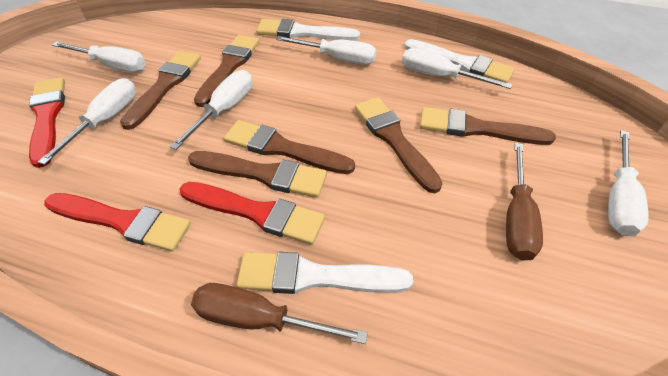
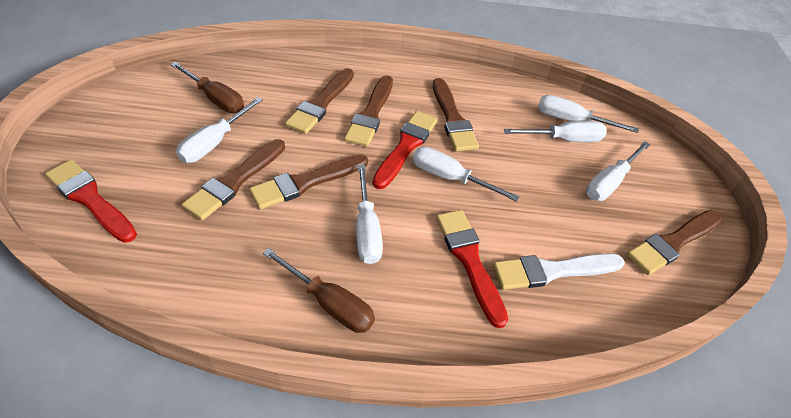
white brush: [236,252,413,294] [256,19,360,41] [404,39,515,83] = 3 -> [493,253,625,290] = 1

